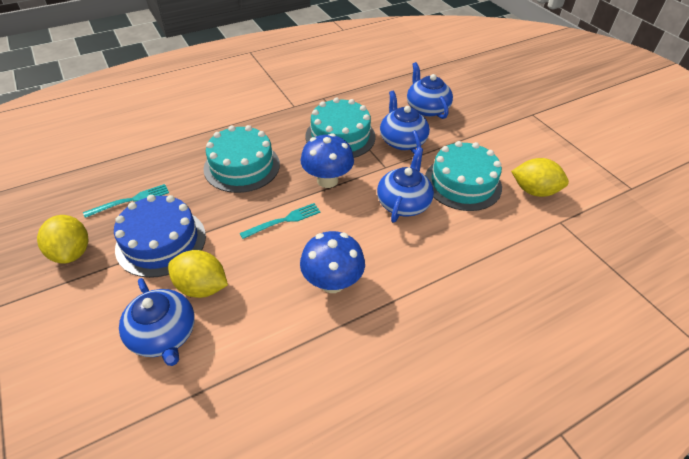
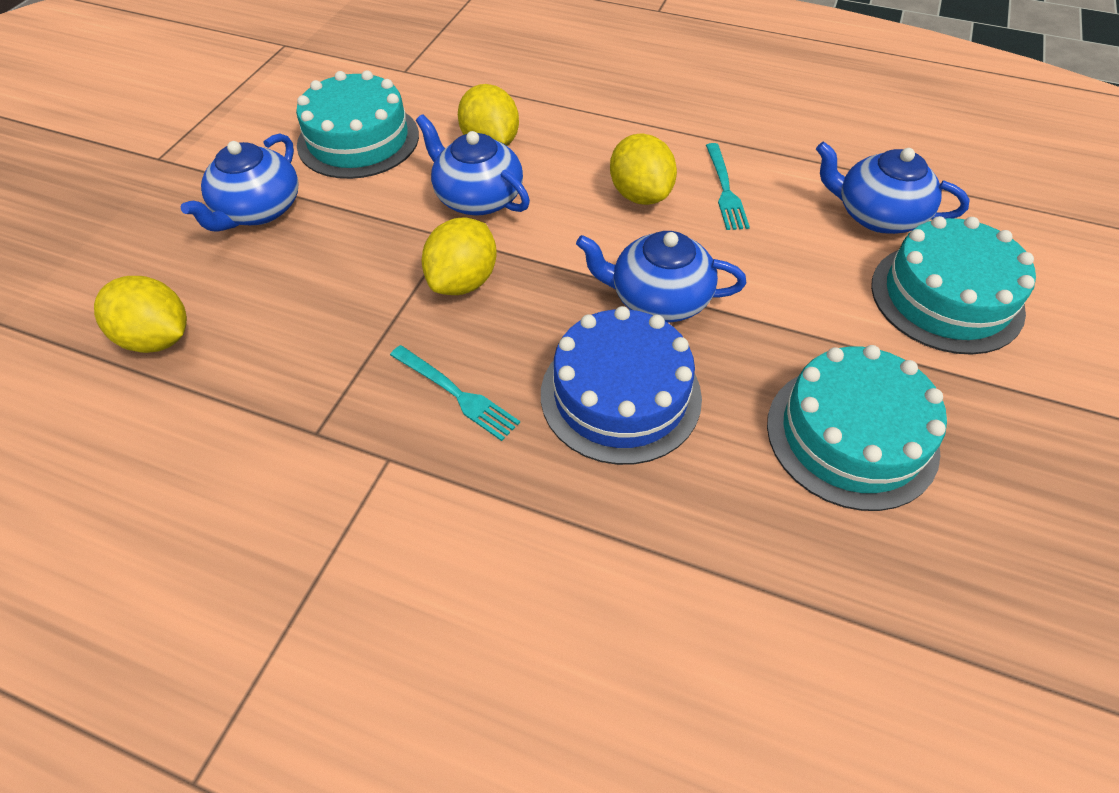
blue mushroom: [300,231,365,293] [301,133,354,188] = 2 -> none = 0
yellow lemon: [37,215,88,264] [168,250,228,298] [511,158,569,197] = 3 -> [94,276,187,353] [421,218,497,295] [458,84,519,146] [610,133,677,205] = 4

